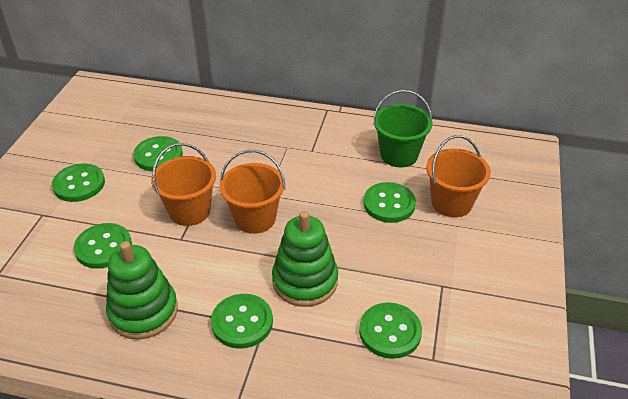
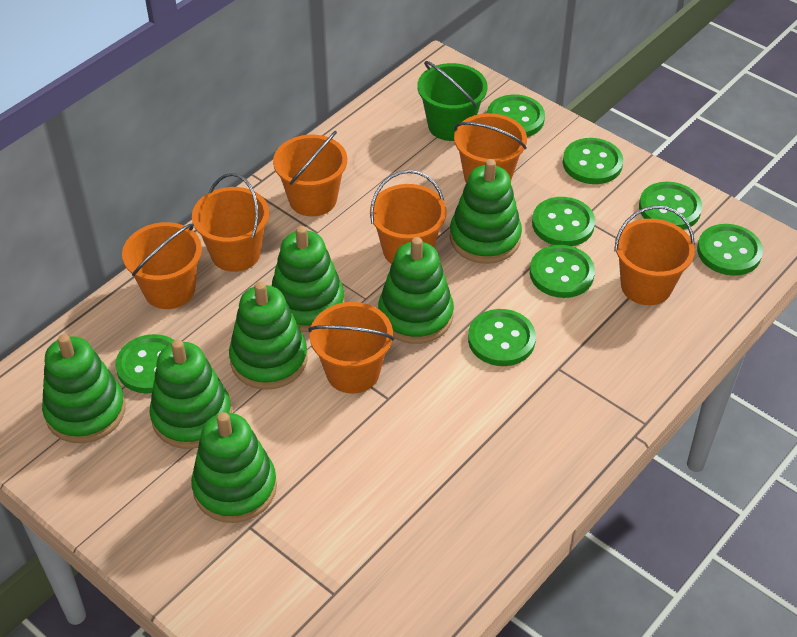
green button: [52,163,105,202] [74,223,132,269] [133,136,183,171] [211,294,273,348] [359,303,422,359] [363,182,416,223] = 6 -> [115,334,174,393] [468,309,536,366] [487,95,545,137] [530,245,595,298] [532,197,595,246] [563,138,623,184] [639,182,702,230] [697,224,763,276] = 8
green stacking toy: [106,241,178,340] [272,211,338,307] = 2 -> [42,334,126,443] [149,340,232,449] [191,412,277,523] [229,282,308,390] [271,226,345,332] [378,237,454,344] [450,159,522,264] = 7
orange bucket: [151,143,216,226] [220,150,285,234] [426,135,491,217] = 3 -> [122,222,202,309] [192,173,269,272] [273,131,347,216] [309,302,394,394] [370,170,447,264] [454,113,527,183] [614,205,695,305] = 7

